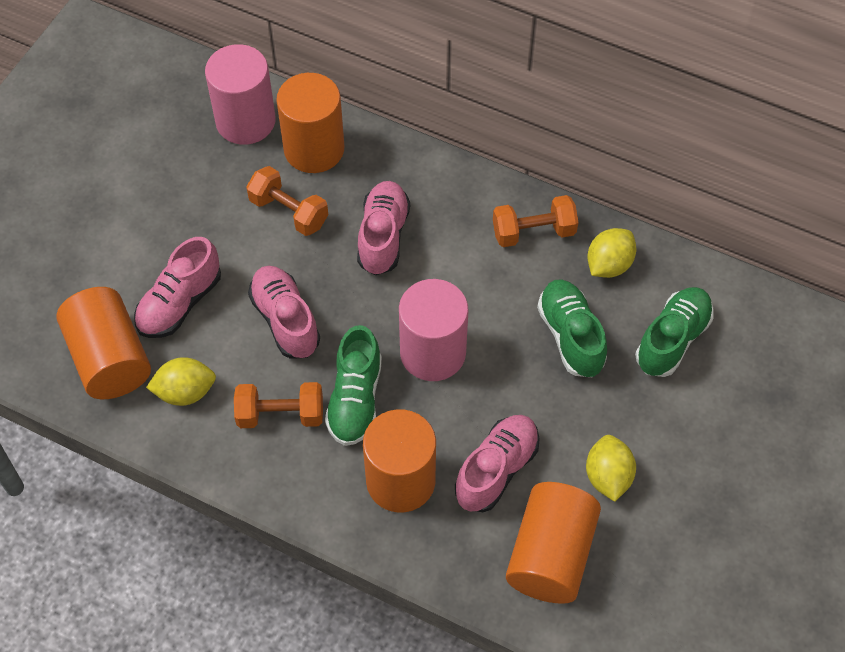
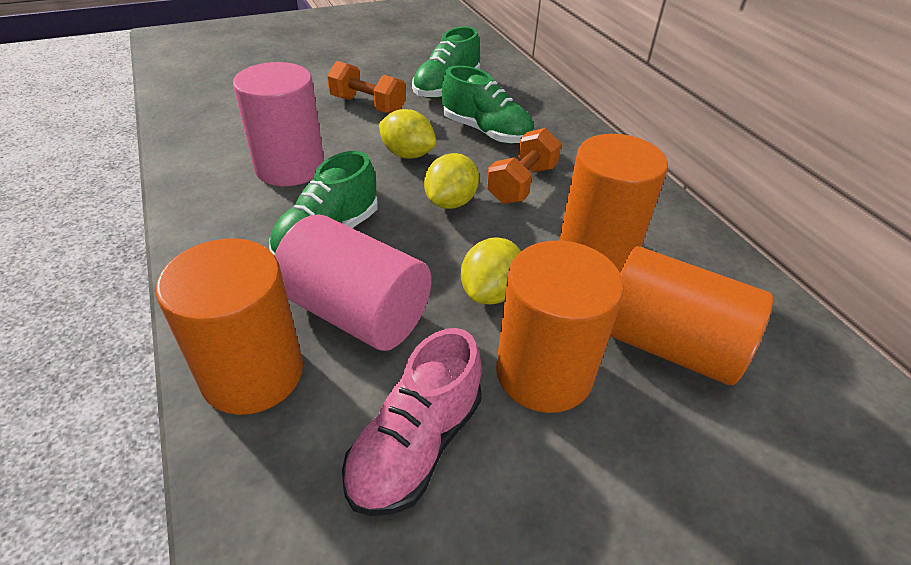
orange dumbbell: [234,382,323,428] [246,166,328,236] [493,195,578,247] = 3 -> [327,61,406,113] [487,128,561,204] = 2
pink shoe: [134,237,221,338] [248,266,320,359] [357,181,410,275] [455,415,540,512] = 4 -> [342,328,482,516] = 1

